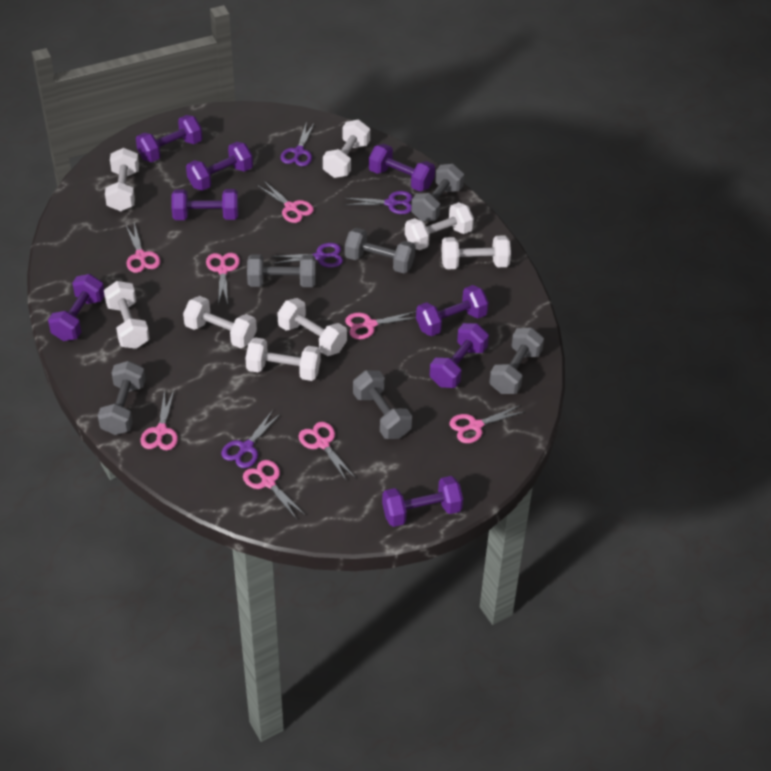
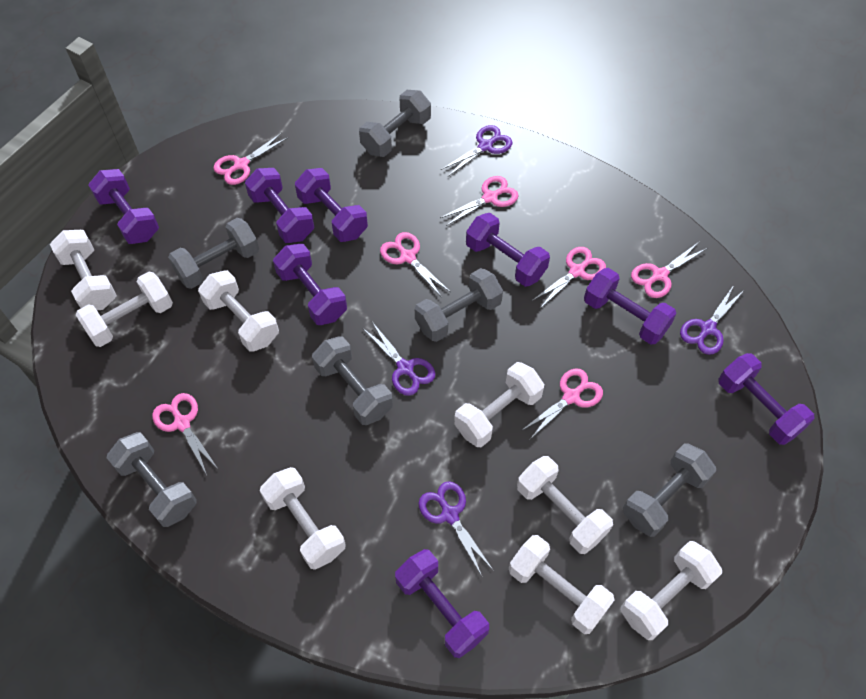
pink scissors: [125,223,161,273] [140,390,178,450] [206,253,240,305] [243,460,305,518] [257,180,314,223] [298,422,355,482] [345,311,416,339] [449,405,525,443] = 8 -> [152,393,219,475] [213,133,287,185] [380,232,450,296] [440,176,519,226] [521,369,603,439] [532,247,606,308] [631,242,707,298] = 7

